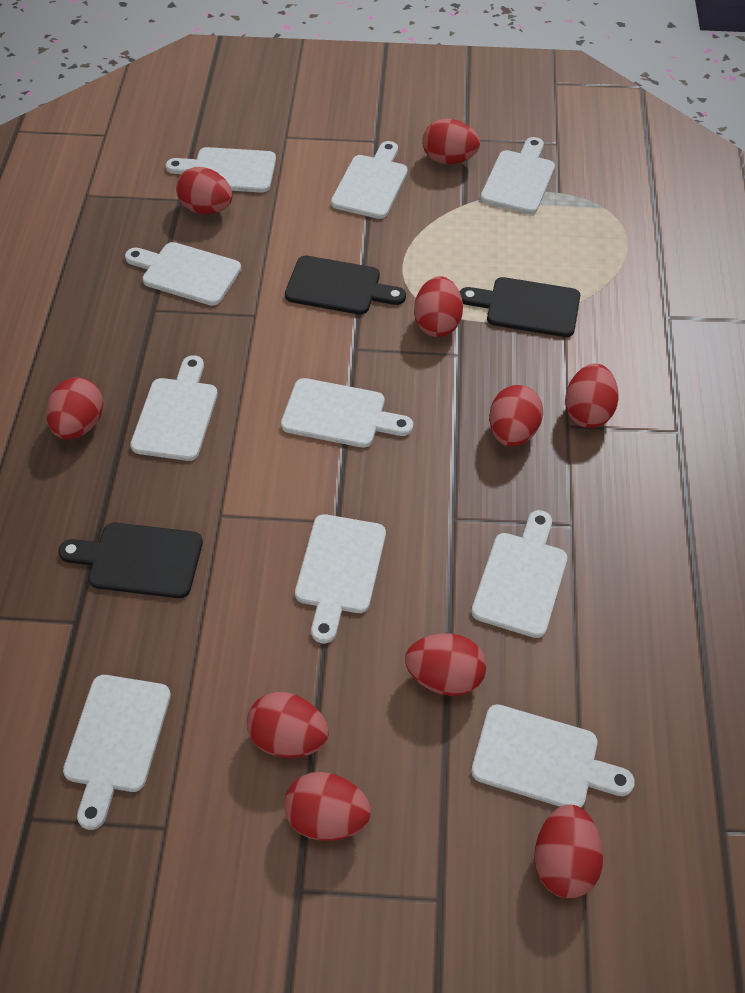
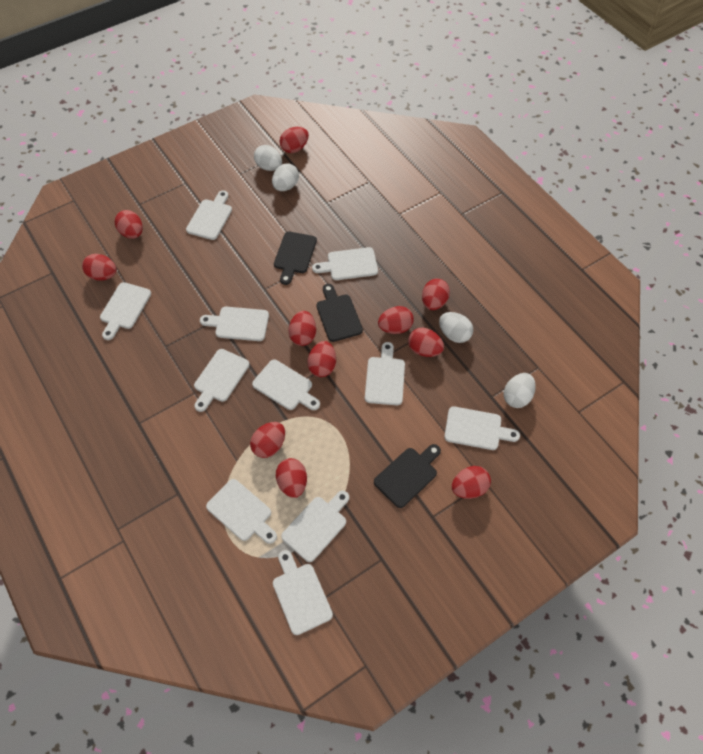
red egg: [46,377,103,439] [176,167,233,214] [247,692,329,758] [284,772,371,841] [405,633,486,696] [414,276,463,337] [422,119,480,164] [489,385,543,447] [534,804,603,898] [565,364,619,428] = 10 -> [82,254,117,281] [115,210,143,239] [250,422,285,458] [276,458,307,498] [280,127,309,153] [288,311,316,346] [308,341,336,377] [378,306,414,334] [408,328,444,357] [422,279,450,310] [452,466,491,499] = 11
white cutting board: [63,675,171,830] [125,242,241,306] [130,355,218,461] [166,147,276,193] [281,378,413,448] [295,514,386,643] [331,141,408,219] [471,510,567,638] [471,704,635,808] [481,137,555,214] = 10 -> [100,282,151,340] [186,190,232,240] [194,349,250,412] [200,307,269,341] [206,479,277,544] [252,359,320,410] [273,550,333,635] [281,491,349,562] [312,247,378,280] [365,342,405,405] [444,406,520,450] = 11
white egg: none = 0 -> [254,145,282,171] [272,164,299,191] [439,312,473,343] [504,373,536,408] = 4

